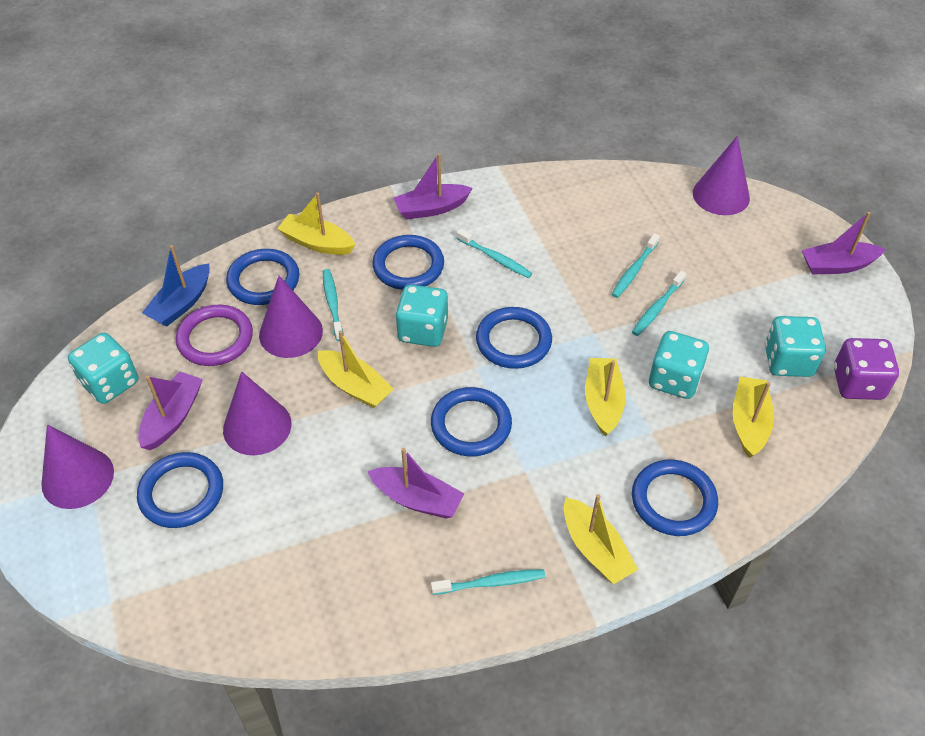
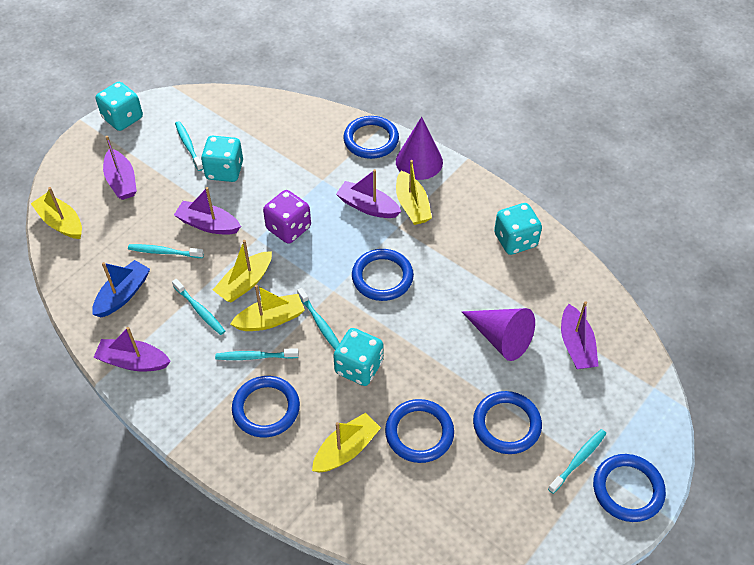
purple boat: [138,372,203,450] [367,448,464,518] [394,153,473,219] [802,212,886,274] = 4 -> [93,327,171,371] [103,136,137,200] [174,187,241,235] [336,169,401,218] [561,301,598,369] = 5
purple cone: [41,425,114,509] [223,371,292,455] [259,276,323,358] [693,136,750,215] = 4 -> [396,117,443,180] [462,308,535,361] = 2
purple ring: [176,305,253,366] = 1 -> none = 0
turquoise toothbrush: [323,269,344,341] [431,569,545,595] [456,229,532,278] [612,233,660,298] [632,271,686,336] = 5 -> [128,244,204,258] [172,279,225,335] [175,121,203,171] [215,348,299,360] [297,288,340,350] [548,429,606,494] = 6

